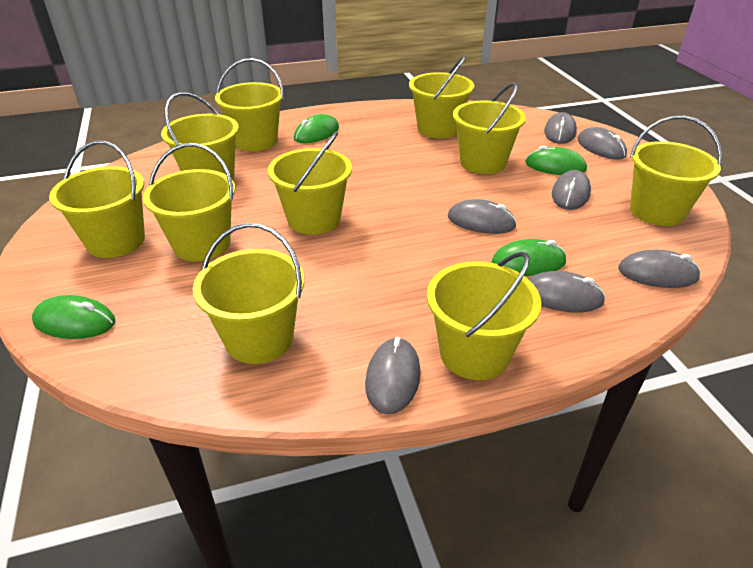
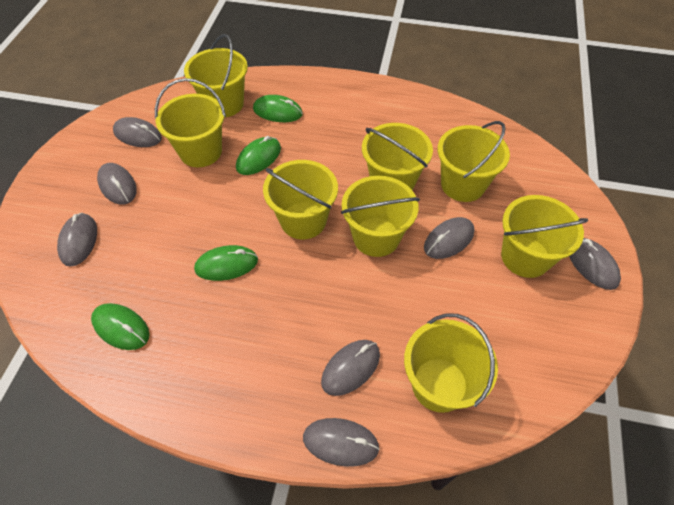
yellow bucket: [49,140,145,258] [143,143,235,261] [161,92,239,180] [193,223,304,364] [215,58,284,151] [268,131,352,235] [409,55,475,139] [427,252,541,380] [453,83,526,174] [630,116,722,226] = 10 -> [155,78,226,167] [184,34,248,117] [263,160,338,240] [341,176,420,257] [362,123,433,190] [404,313,498,413] [438,121,510,202] [501,195,588,278] = 8

